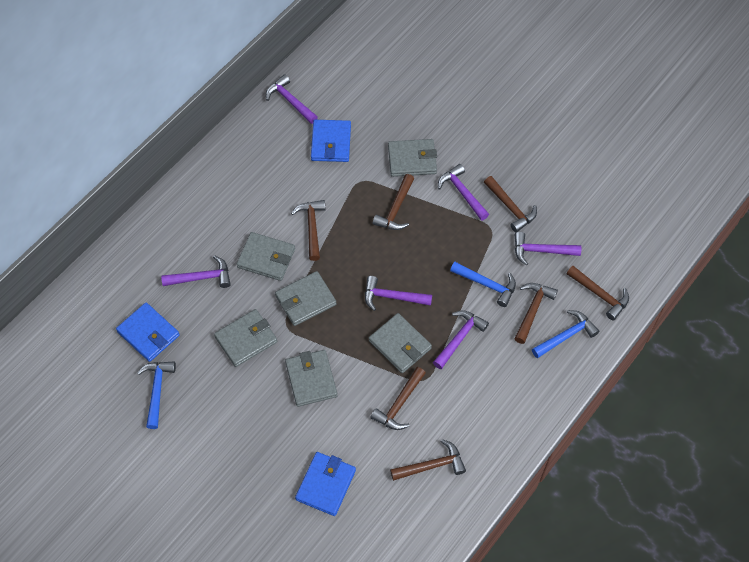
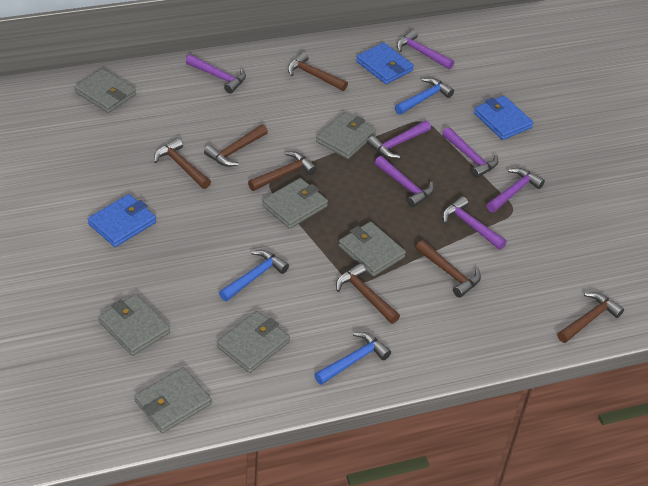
grey wallet: [214,309,277,367] [237,232,295,281] [275,271,336,326] [285,350,338,407] [369,313,432,373] [388,139,437,177] = 6 -> [74,69,136,113] [98,294,170,356] [134,367,212,433] [217,311,290,373] [262,178,328,229] [316,112,376,159] [338,222,406,276] = 7
purple hammer: [161,255,231,288] [266,74,318,124] [365,276,432,311] [433,310,489,369] [438,164,489,221] [514,232,581,265] = 6 -> [186,55,246,94] [367,121,431,159] [375,156,434,207] [397,30,454,69] [442,127,498,178] [442,196,507,250] [487,168,545,213] = 7

